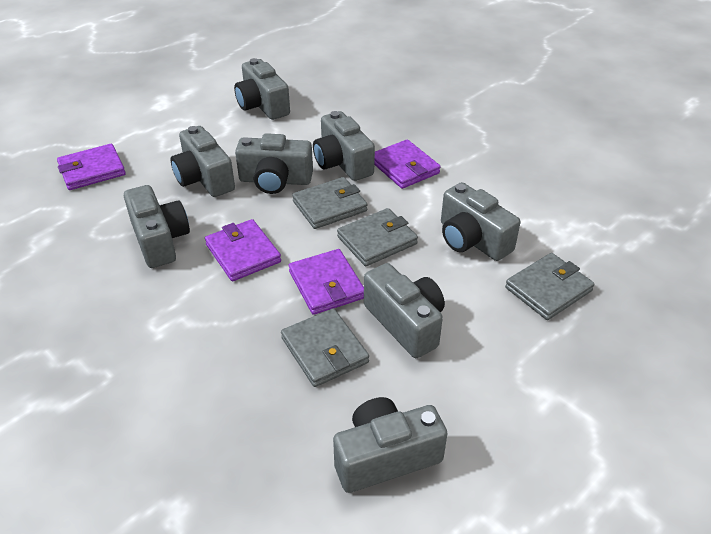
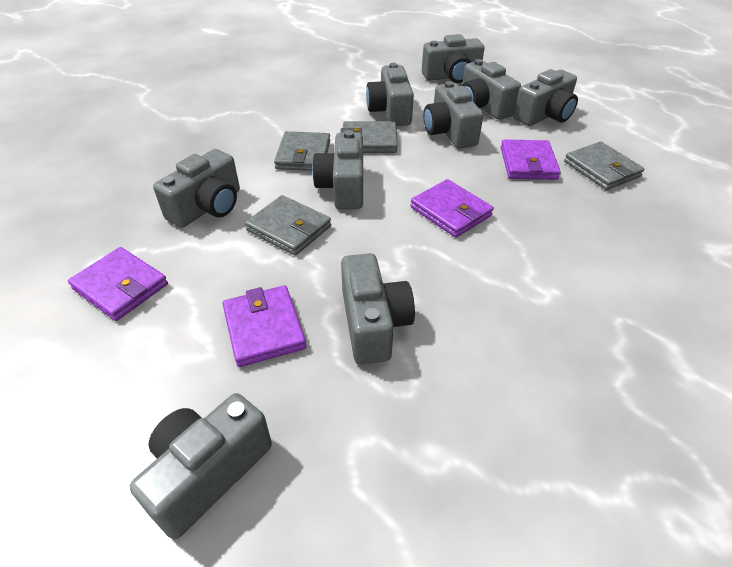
grey camera: [124,185,190,268] [171,126,235,197] [234,58,290,120] [235,133,313,194] [313,111,375,181] [333,397,447,493] [364,263,445,358] [441,182,520,261] = 8 -> [130,393,272,539] [153,149,240,228] [312,130,363,209] [341,253,415,365] [366,63,414,126] [422,34,484,83] [423,81,483,149] [461,59,521,120] [514,69,578,126] = 9

